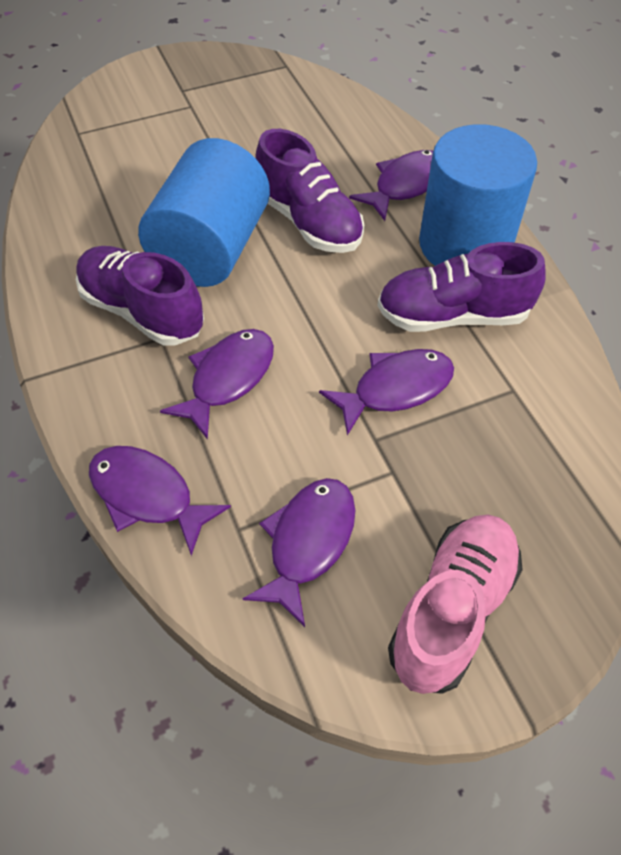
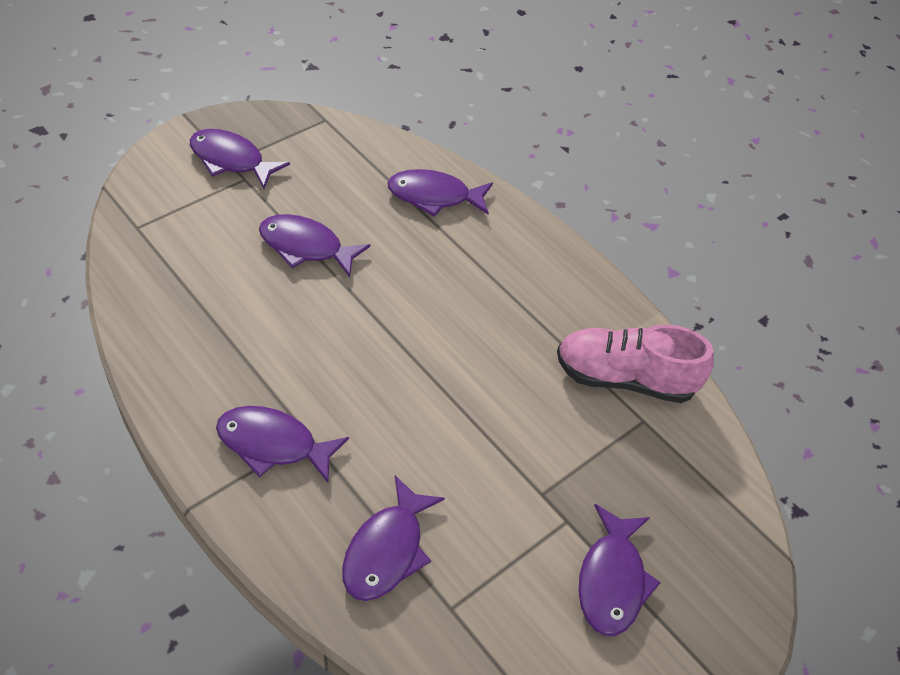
blue cylinder: [138,138,270,287] [419,124,537,266] = 2 -> none = 0
purple fish: [89,446,231,556] [160,329,274,440] [242,478,356,627] [319,349,454,436] [349,150,433,221] = 5 -> [190,129,290,189] [216,406,349,483] [259,214,370,277] [342,475,445,601] [387,169,493,217] [578,504,661,636] = 6
purple shoe: [76,246,204,346] [255,129,364,253] [377,242,546,332] = 3 -> none = 0

